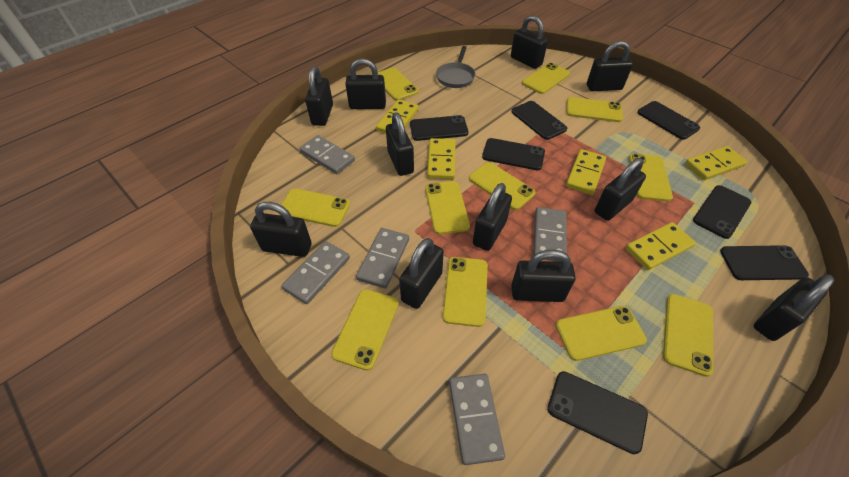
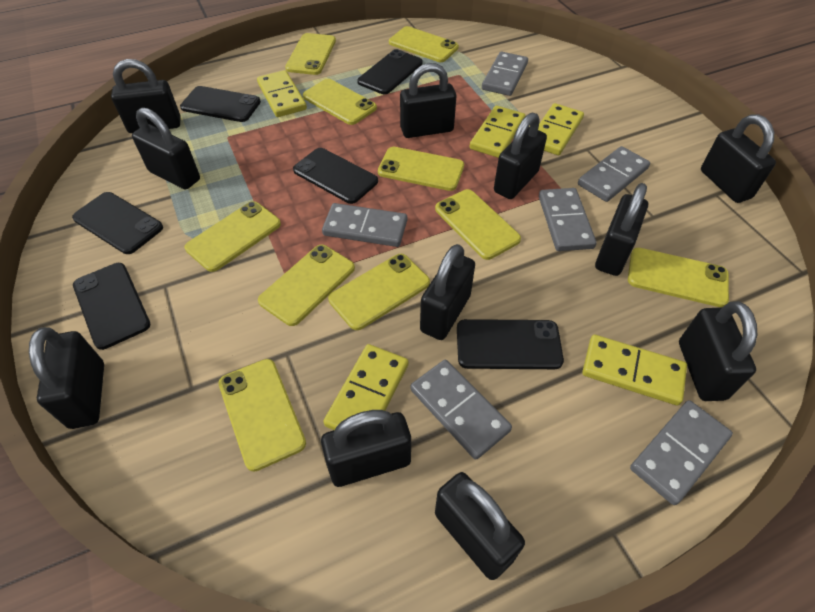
black phone: [410,115,469,141] [482,138,545,170] [511,101,567,140] [547,371,648,454] [637,101,700,140] [693,185,751,239] [720,245,809,280] = 7 -> [72,192,163,254] [73,263,151,350] [180,86,261,122] [293,148,378,204] [357,49,422,94] [457,319,564,369] = 6
grey domino: [281,241,350,304] [300,135,355,174] [356,228,409,289] [449,374,505,465] [533,207,567,262] = 5 -> [322,203,407,247] [410,360,512,460] [482,52,528,96] [539,188,597,251] [578,146,650,202] [630,400,733,505] = 6
grey pan: [436,46,476,88] = 1 -> none = 0
yellow phone: [281,188,350,227] [331,289,399,371] [378,68,418,101] [425,181,470,234] [442,257,488,327] [469,162,535,210] [522,63,570,94] [556,306,647,361] [566,97,623,122] [628,154,673,202] [663,294,713,377] = 11 -> [185,201,281,272] [219,359,306,472] [258,245,355,326] [285,33,336,75] [303,79,377,125] [328,254,430,330] [378,147,464,191] [389,26,459,62] [435,189,521,260] [628,248,729,307] = 10

